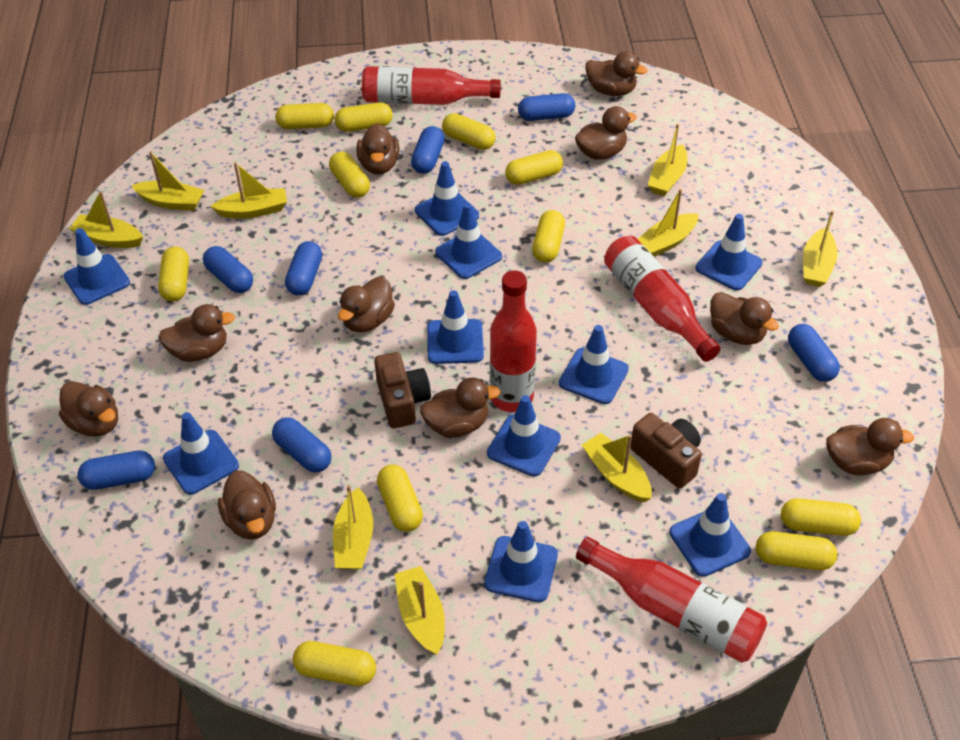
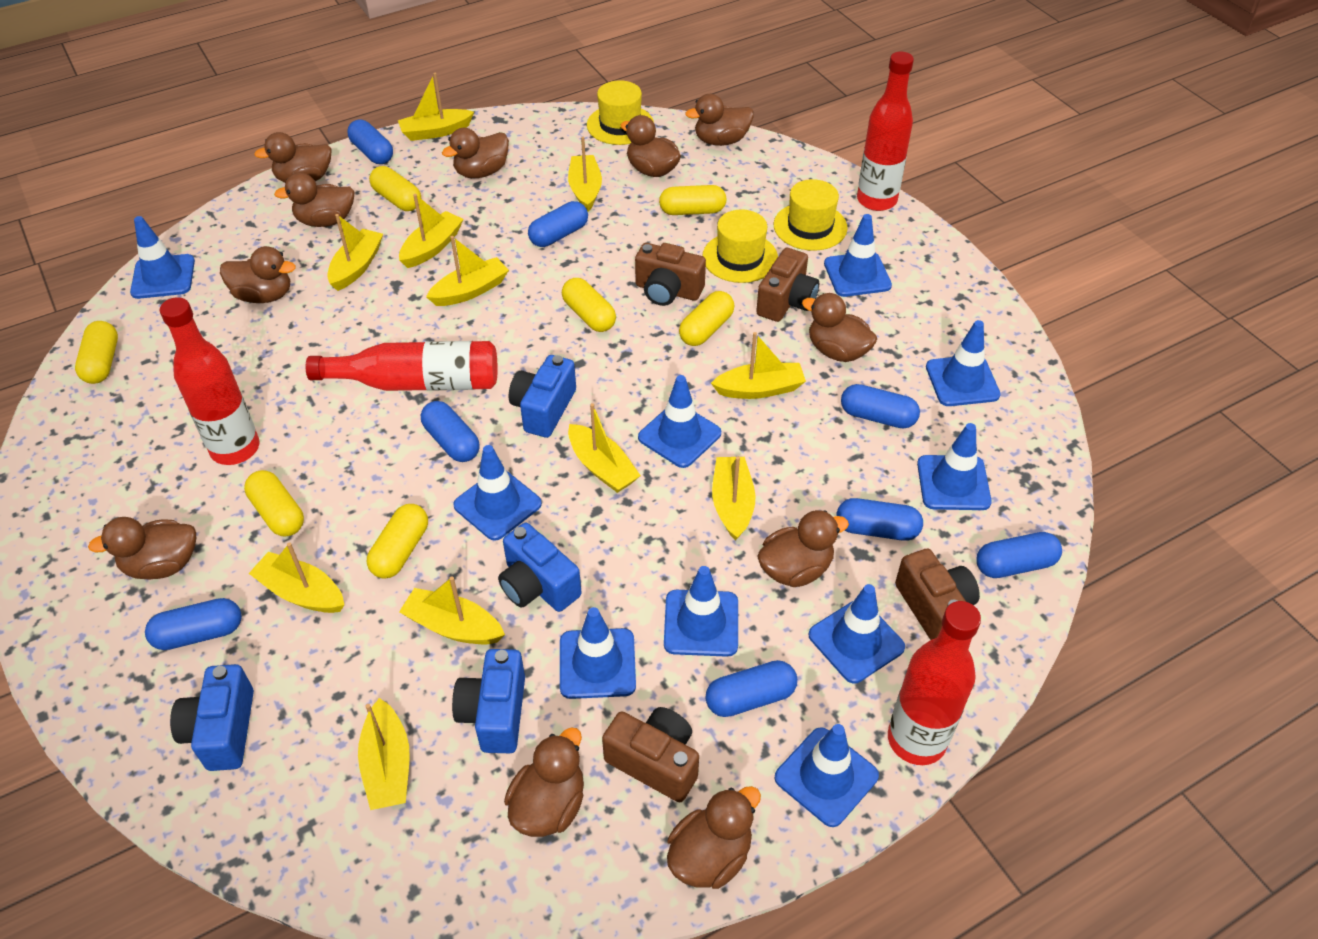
blue camera: none = 0 -> [170,664,254,771] [452,649,525,753] [498,523,582,612] [509,355,576,438] = 4
blue capsule: [77,451,155,490] [203,246,253,293] [272,417,331,473] [285,241,322,295] [411,126,444,174] [518,93,575,121] [788,324,840,382] = 7 -> [145,598,242,650] [347,120,393,164] [421,401,480,462] [528,201,588,247] [705,660,797,717] [837,498,923,541] [841,384,920,428] [977,532,1062,578] = 8
brown camera: [374,352,431,428] [630,413,702,488] = 2 -> [602,707,699,802] [635,243,706,306] [756,248,819,322] [895,549,980,640] = 4
brown duck: [59,381,118,437] [158,304,235,362] [218,471,276,539] [338,277,395,332] [356,123,399,174] [420,377,501,438] [575,106,637,160] [585,51,648,96] [710,292,779,345] [826,418,914,475] = 10 -> [88,517,196,579] [220,246,296,303] [254,132,332,183] [274,172,354,227] [442,128,509,178] [504,727,584,837] [621,115,681,177] [667,786,761,889] [685,94,754,146] [757,510,849,587] [802,293,877,362] = 11
yellow boat: [69,191,143,248] [131,151,204,211] [210,162,287,218] [333,485,373,569] [395,566,445,655] [582,433,652,502] [638,189,698,257] [648,124,687,196] [803,210,837,287] = 9 -> [248,542,344,613] [327,214,383,291] [358,698,410,810] [398,73,474,141] [399,194,464,268] [399,576,505,644] [426,236,509,306] [568,137,602,212] [568,403,641,493] [711,332,806,399] [712,456,755,541] = 11
yellow capsule: [158,247,189,301] [275,103,334,129] [293,641,376,686] [329,152,370,198] [335,102,393,132] [377,465,423,532] [442,113,496,150] [505,150,563,185] [532,210,565,262] [756,531,837,570] [781,498,861,536] = 11 -> [75,321,118,384] [244,470,304,536] [367,504,428,579] [369,166,421,211] [562,278,616,332] [659,185,726,215] [679,291,734,346] = 7
yellow hat: none = 0 -> [587,80,654,145] [703,209,778,283] [774,179,848,251] = 3

